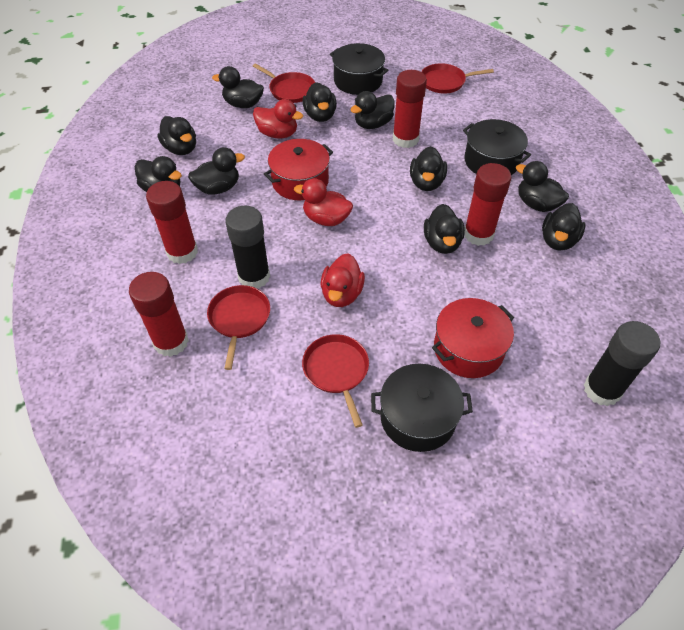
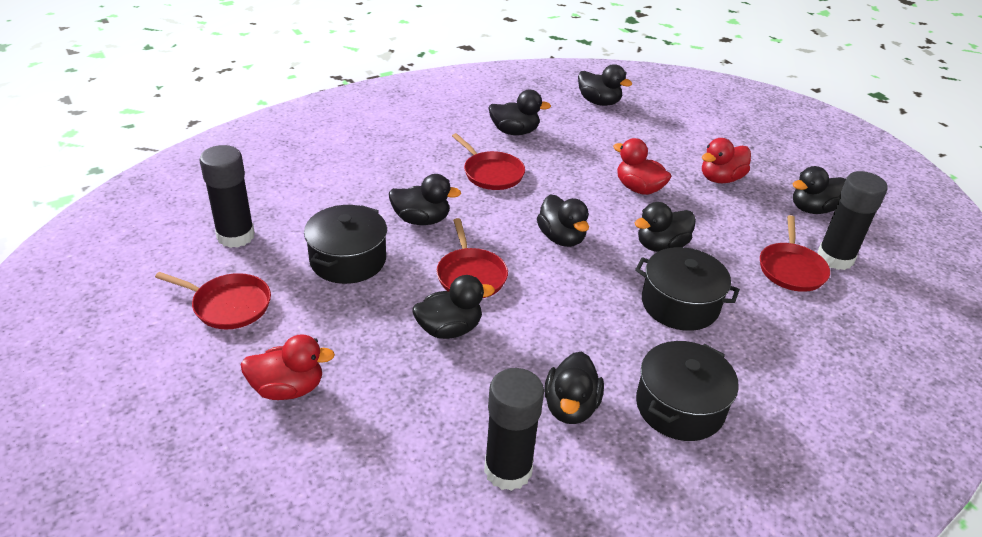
black duck: [135,156,182,192] [157,116,196,155] [188,147,245,195] [212,66,264,108] [302,82,337,122] [351,91,395,129] [410,146,447,191] [424,204,465,254] [516,161,569,212] [542,203,585,251] = 10 -> [389,174,461,225] [412,275,495,339] [488,90,551,135] [537,194,589,247] [544,352,604,424] [578,64,632,106] [634,202,696,252] [792,166,846,214] = 8
black glue stick: [225,205,270,288] [584,321,660,406] = 2 -> [199,145,255,248] [484,368,544,491] [818,171,887,270] = 3
red glue stick: [129,272,189,357] [146,181,198,264] [393,70,427,148] [464,163,512,246] = 4 -> none = 0
red pot: [264,139,333,200] [432,298,514,378] = 2 -> none = 0

